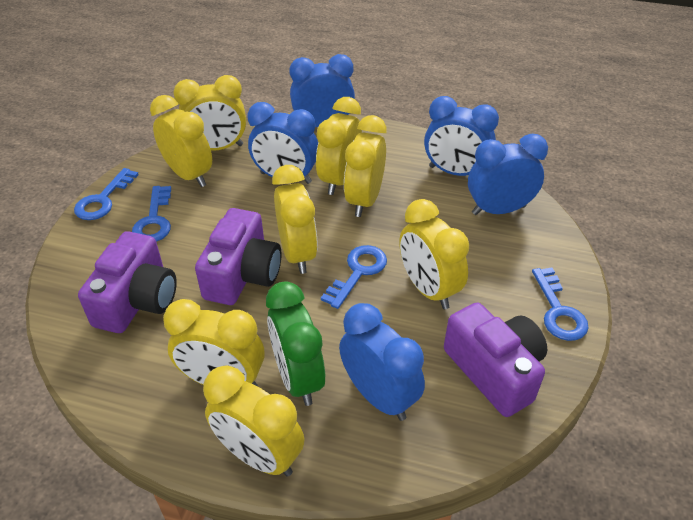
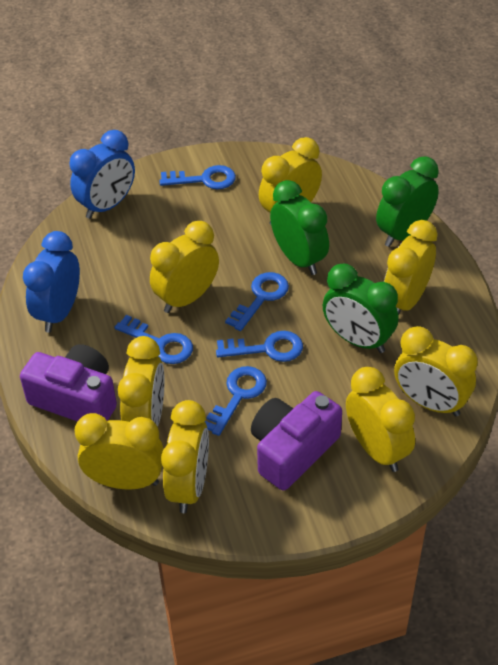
blue clock: [248,102,318,184] [290,54,355,127] [339,303,425,421] [424,96,499,176] [468,134,548,215] = 5 -> [23,231,80,332] [69,130,135,219] = 2
blue key: [74,168,139,220] [132,186,171,242] [321,245,387,309] [532,268,589,341] = 4 -> [115,315,193,364] [159,165,236,189] [204,366,267,436] [216,331,303,362] [225,272,289,331] = 5
green clock: [266,281,325,406] = 1 -> [270,180,329,275] [323,264,399,353] [376,156,439,247] = 3
purple camera: [78,231,177,333] [195,208,282,305] [444,303,547,417] = 3 -> [20,344,117,422] [251,391,342,491] = 2

